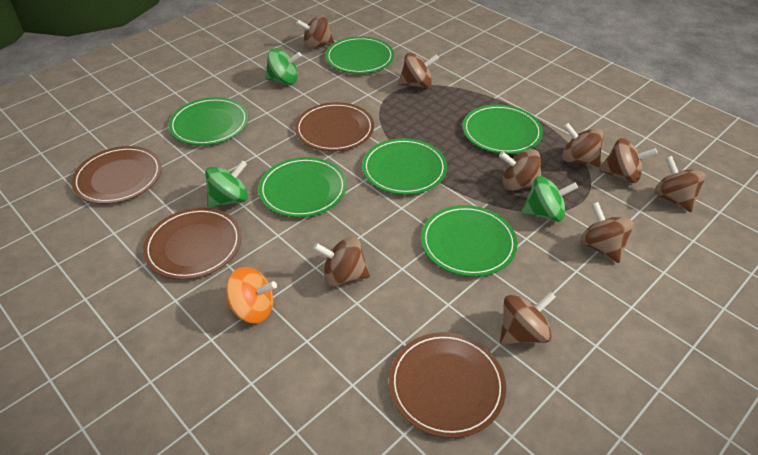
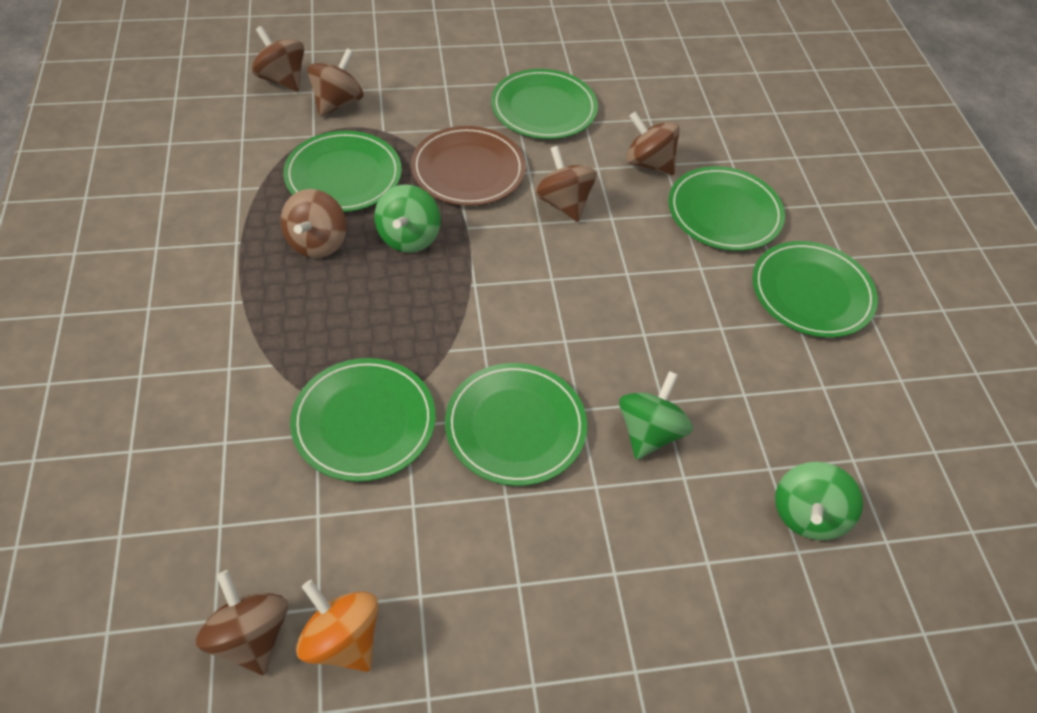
brown plate: [71,146,162,204] [143,208,241,280] [295,102,374,151] [389,332,506,438] = 4 -> [411,126,526,206] = 1
brown spinning top: [296,15,334,49] [313,236,370,287] [398,53,439,88] [499,149,542,191] [500,291,556,345] [562,123,603,167] [580,202,634,263] [599,138,658,183] [654,156,706,212] = 9 -> [196,570,288,675] [251,26,304,92] [281,189,346,258] [307,48,363,117] [535,146,597,222] [626,111,680,175] = 6

